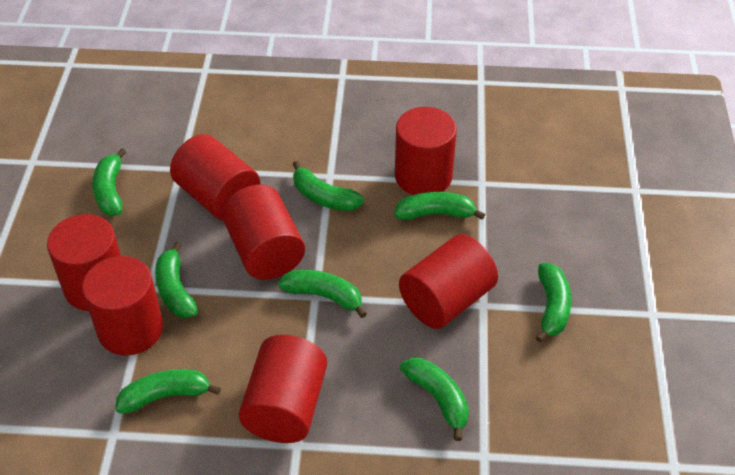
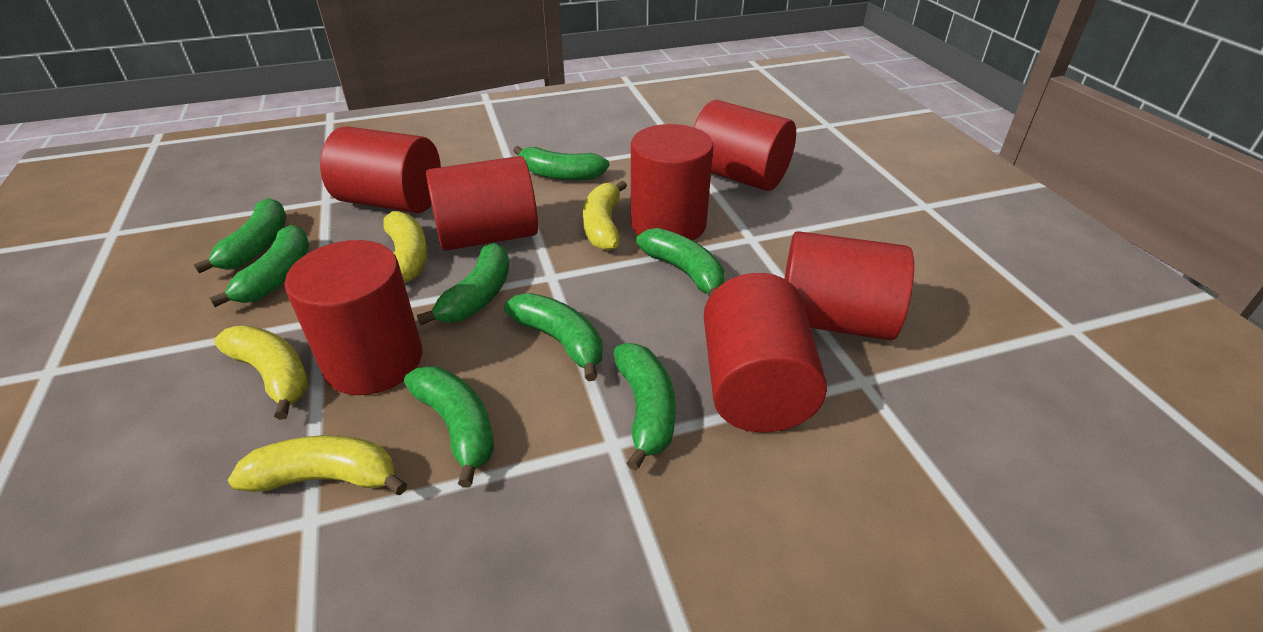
yellow banana: none = 0 -> [214,325,309,420] [228,435,407,495] [384,211,428,283] [583,181,627,251] = 4

